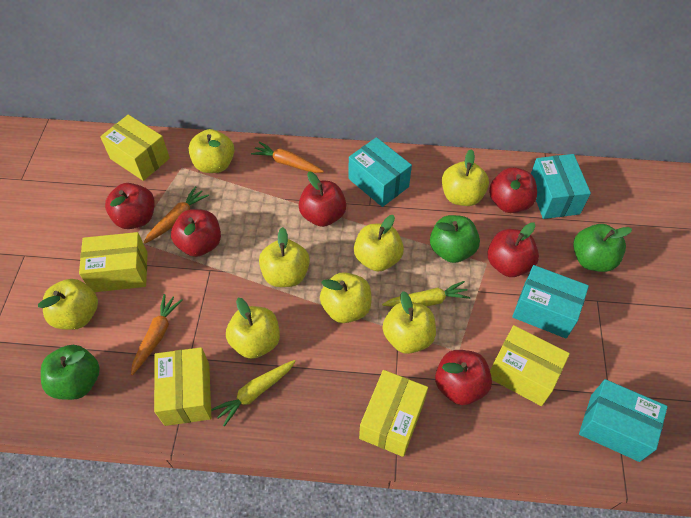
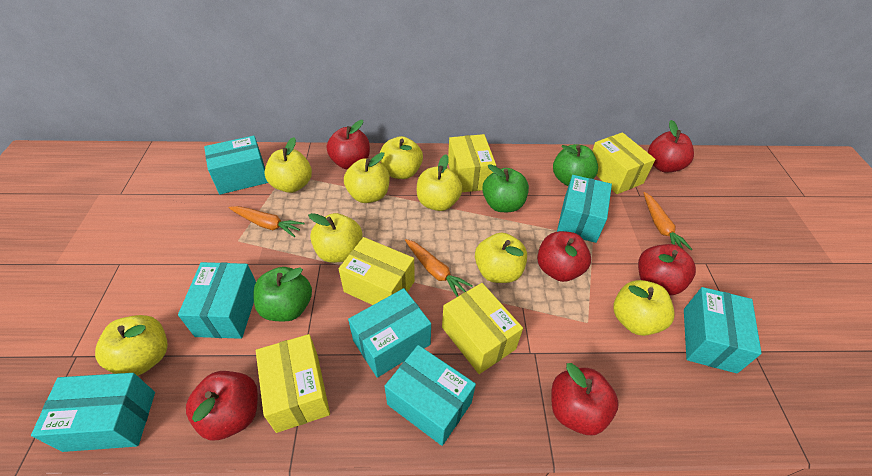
turquoise box: [349,137,412,207] [512,265,589,338] [531,154,591,219] [579,379,668,462] = 4 -> [31,373,155,452] [178,262,256,339] [204,136,268,195] [348,288,431,378] [385,345,476,446] [557,175,612,243] [684,287,762,373] = 7
yellow carrot: [211,360,296,427] [382,281,470,307] = 2 -> none = 0

